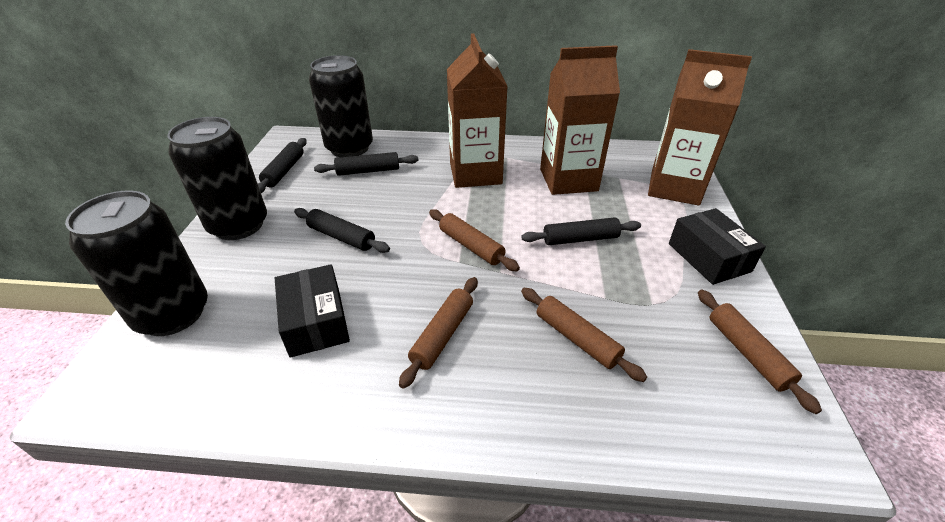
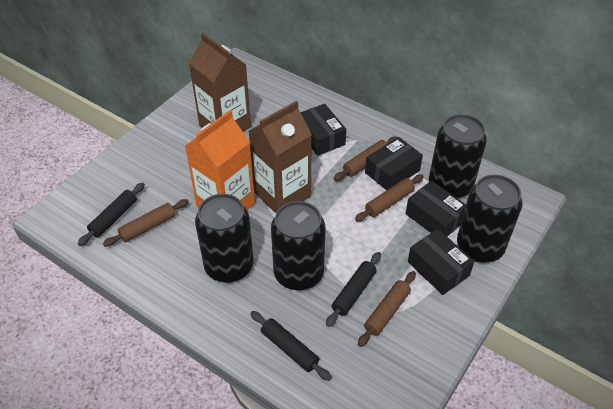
black box: [275,264,350,358] [669,208,766,285] = 2 -> [300,104,346,156] [365,137,423,190] [405,181,466,236] [408,229,474,295] = 4
black can: [65,190,208,336] [167,117,267,240] [309,55,373,157] = 3 -> [195,194,254,283] [271,201,325,290] [429,114,487,199] [457,175,523,263] = 4
black rolling pin: [258,138,307,193] [294,208,390,253] [314,152,419,176] [521,217,641,245] = 4 -> [78,182,145,246] [250,311,332,381] [326,252,381,327] = 3
brown carton: [447,33,508,188] [540,45,620,195] [648,49,752,206] = 3 -> [189,33,251,132] [249,101,312,213] = 2
orange carton: none = 0 -> [185,110,255,210] = 1

